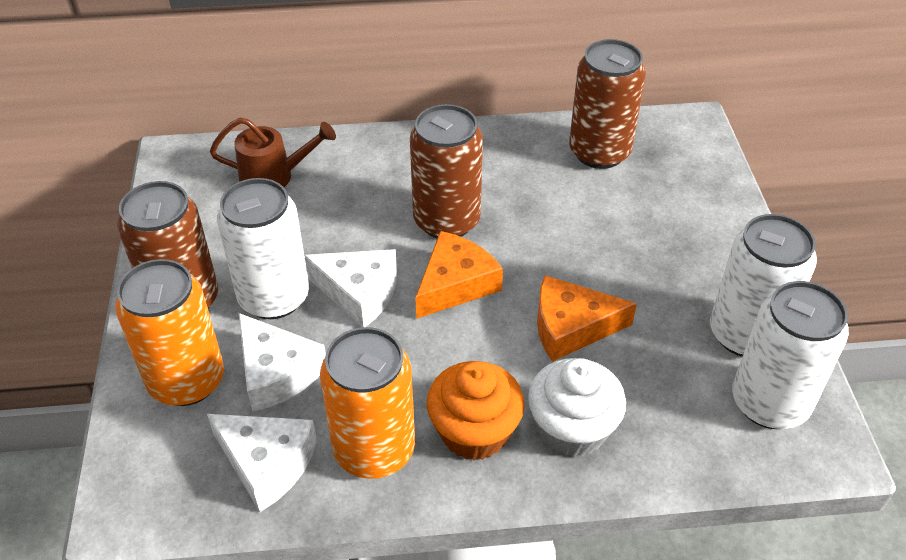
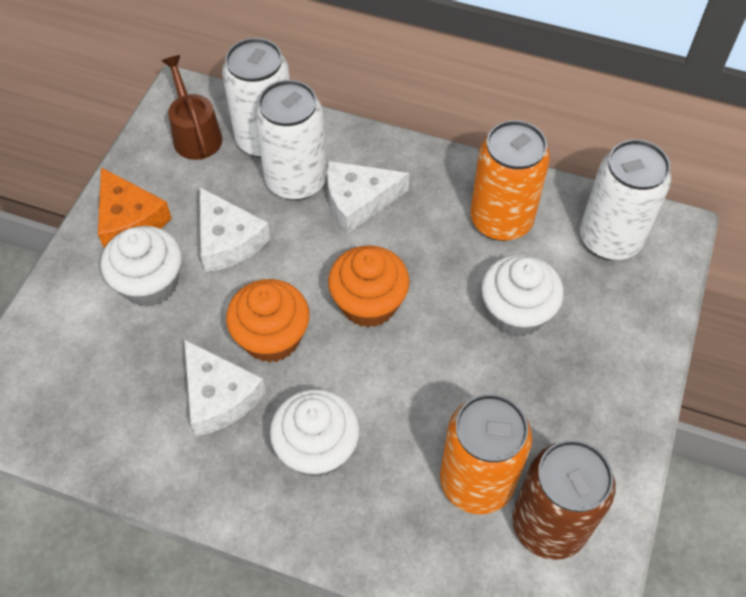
brown can: [117,181,218,309] [410,104,483,238] [569,39,646,169] = 3 -> [512,440,616,560] = 1
orange cheese: [415,231,503,319] [537,275,637,362] = 2 -> [98,167,172,248] = 1
orange cupcake: [427,361,524,460] = 1 -> [226,279,310,363] [328,245,410,327] = 2
white cupcake: [528,358,626,457] = 1 -> [101,226,182,307] [270,389,360,477] [481,254,564,337] = 3

